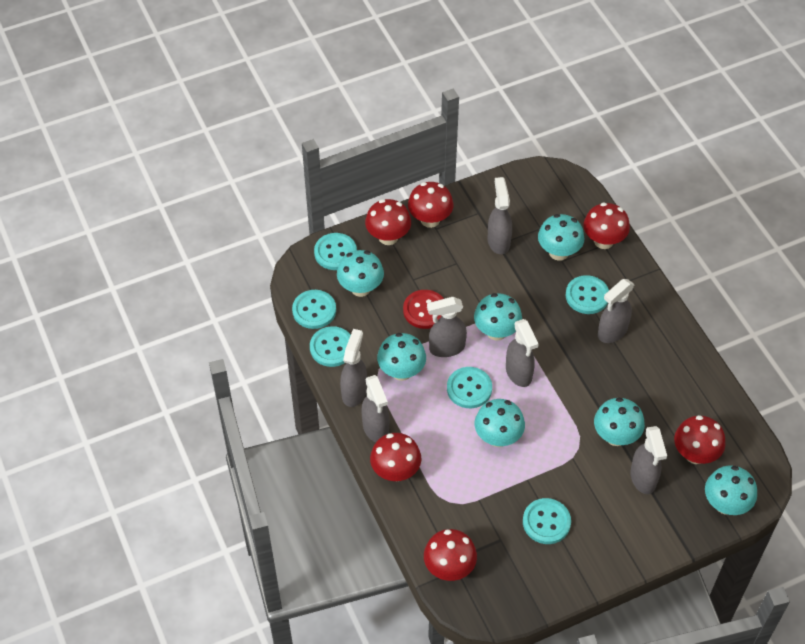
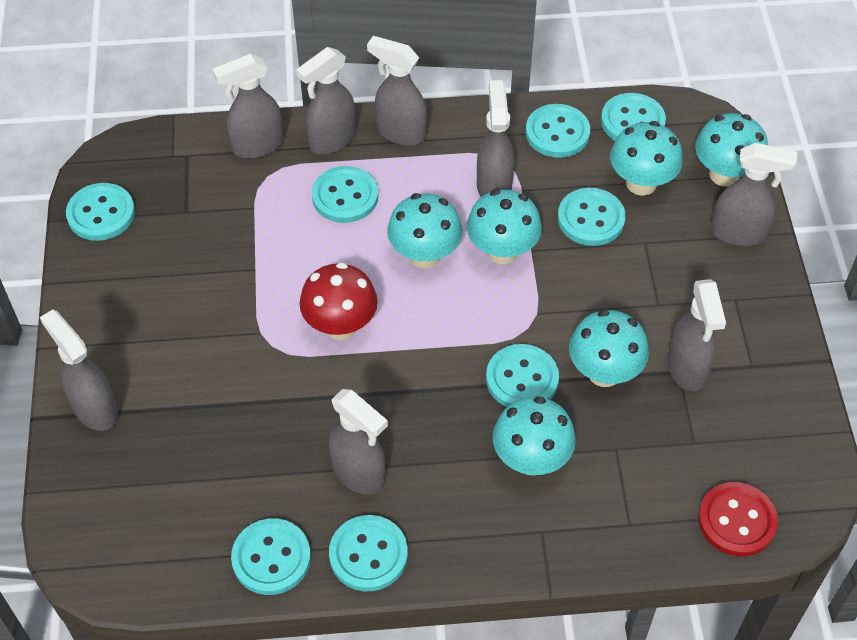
grey spray bottle: [340,329,367,407] [361,375,389,442] [427,297,467,357] [487,177,512,254] [506,319,539,387] [598,279,635,343] [630,426,667,494] = 7 -> [40,309,118,431] [213,54,284,158] [296,47,356,154] [329,389,388,495] [367,36,427,146] [477,80,514,197] [668,279,726,391] [711,143,797,246] = 8
red mushroom: [365,199,411,245] [370,433,421,481] [408,182,454,228] [424,529,477,581] [583,203,630,249] [674,415,726,464] = 6 -> [300,262,378,340] = 1
turquoise button: [292,290,336,329] [310,326,351,367] [314,233,357,270] [447,367,492,408] [523,498,571,544] [566,275,609,314] = 6 -> [66,183,135,241] [231,518,311,595] [312,166,378,223] [329,515,408,591] [486,344,559,407] [526,104,590,158] [558,188,626,246] [601,93,666,141] = 8
turquoise mushroom: [337,250,384,297] [377,333,426,381] [474,293,522,341] [475,399,525,447] [538,214,584,261] [594,397,645,446] [705,466,757,515] = 7 -> [387,193,463,268] [467,189,542,264] [493,396,576,475] [569,310,649,387] [610,121,683,196] [695,113,768,187] = 6

